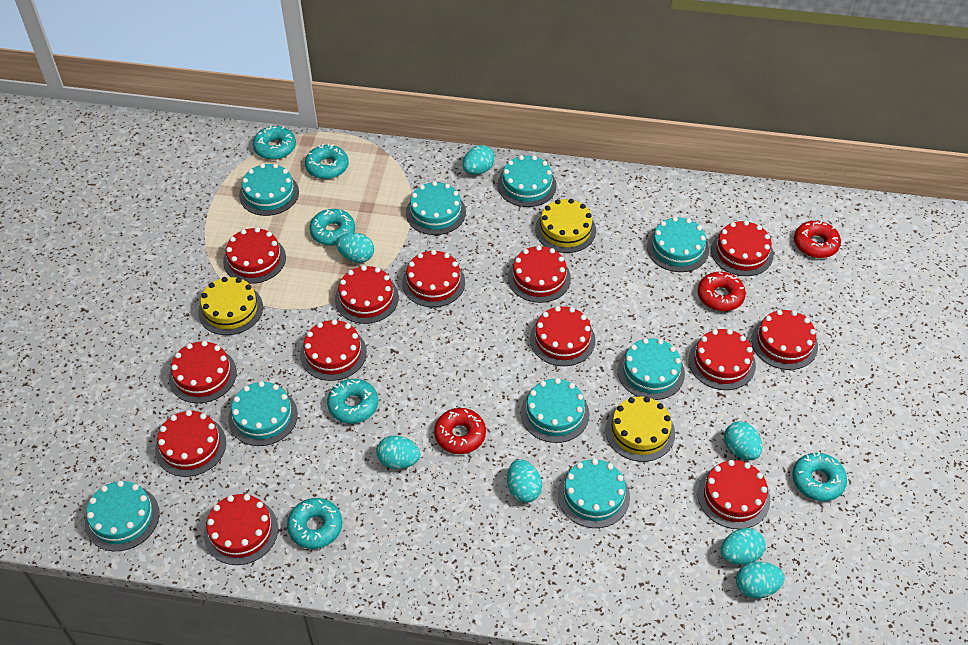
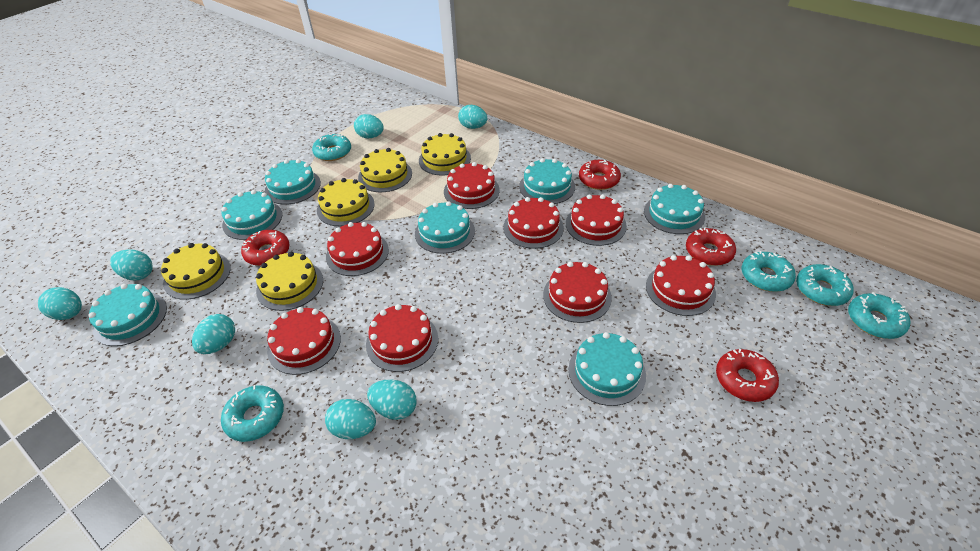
red cake: [155,410,226,477] [169,341,237,403] [204,494,278,565] [223,227,286,284] [300,319,367,381] [335,265,399,324] [402,250,465,307] [508,245,571,303] [530,306,596,366] [689,329,756,390] [697,460,770,529] [711,220,774,276] [751,310,818,370] = 13 -> [267,307,341,375] [326,222,389,276] [366,304,438,372] [444,162,500,209] [503,197,564,249] [543,262,612,323] [566,194,627,246] [646,255,716,316] = 8
red donut: [434,408,486,454] [698,272,746,311] [794,221,841,258] = 3 -> [241,230,290,266] [579,160,621,190] [686,227,736,266] [716,349,779,402] = 4
turquoise cake: [85,481,160,551] [228,381,298,446] [239,164,299,216] [406,181,466,235] [497,155,557,207] [521,378,590,443] [558,459,630,528] [617,338,685,400] [647,217,709,272] = 9 -> [88,284,167,346] [221,190,282,240] [265,159,321,205] [415,201,475,254] [519,158,575,204] [569,332,646,406] [644,184,705,234] = 7
turquoise donut: [253,125,296,160] [287,498,342,549] [305,144,348,179] [309,209,355,246] [327,379,378,423] [792,453,847,501] = 6 -> [221,385,284,442] [312,134,351,161] [742,251,796,292] [796,264,854,306] [848,292,911,339] = 5
yellow cake: [198,277,263,335] [535,199,596,253] [605,396,675,462] = 3 -> [161,243,231,300] [256,252,323,311] [317,178,375,226] [358,148,412,192] [419,133,471,176] = 5

